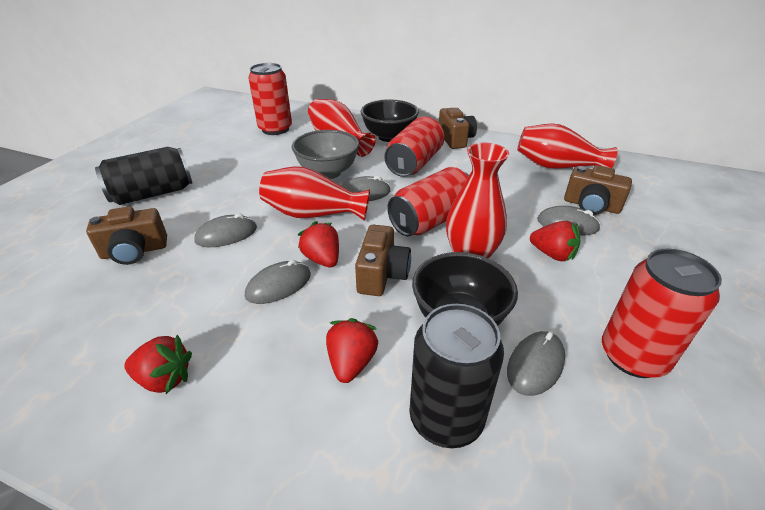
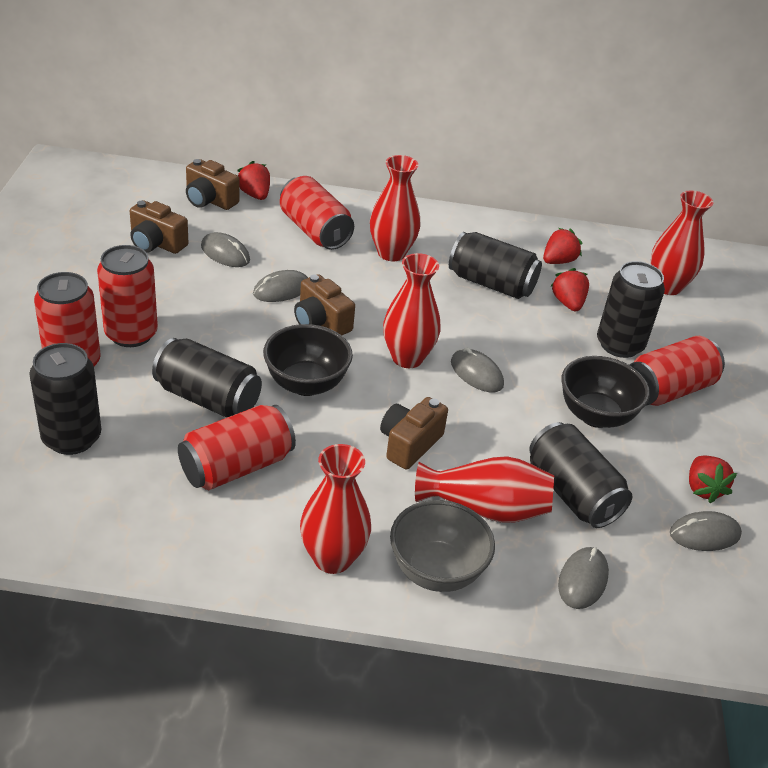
black can: [95,147,192,205] [409,304,504,448] = 2 -> [29,343,101,455] [152,338,262,418] [449,232,542,299] [529,422,632,528] [597,261,665,358] = 5
red can: [248,63,292,135] [384,116,444,177] [387,167,469,236] [602,249,722,378] = 4 -> [34,272,101,366] [97,245,158,347] [178,405,296,490] [280,176,354,250] [630,336,725,406] = 5
red vase: [259,166,370,221] [308,99,376,157] [446,143,509,258] [517,124,618,169] = 4 -> [300,444,371,574] [370,155,421,261] [383,253,441,368] [415,456,554,523] [651,190,714,295] = 5

